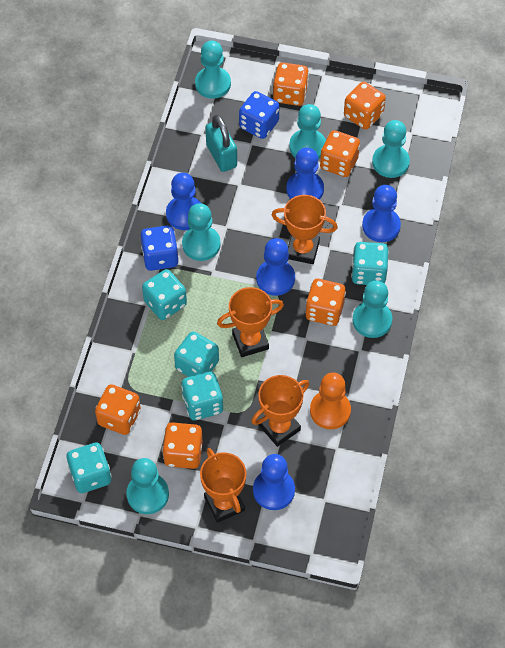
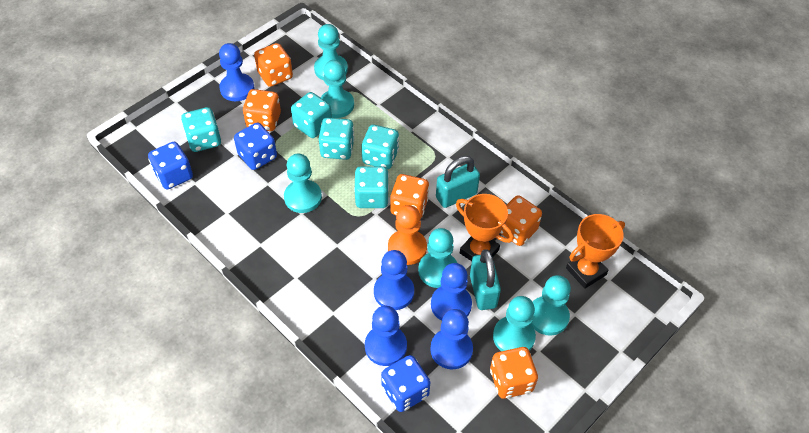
blue dice: [140,225,179,271] [239,91,279,139] = 2 -> [148,142,193,190] [234,123,277,170] [381,355,431,412] = 3
orange dice: [95,384,141,435] [162,422,203,469] [273,62,309,106] [305,279,346,326] [320,130,360,177] [344,82,386,130] = 6 -> [243,89,281,131] [254,43,293,87] [391,174,429,219] [490,347,538,399] [500,195,542,246] = 5
orange trophy: [200,448,247,523] [217,287,284,357] [252,375,309,447] [272,195,338,264] = 4 -> [456,194,514,261] [566,214,625,289] = 2
turquoise padlock: [205,115,237,172] = 1 -> [436,156,480,208] [470,249,501,310] = 2

